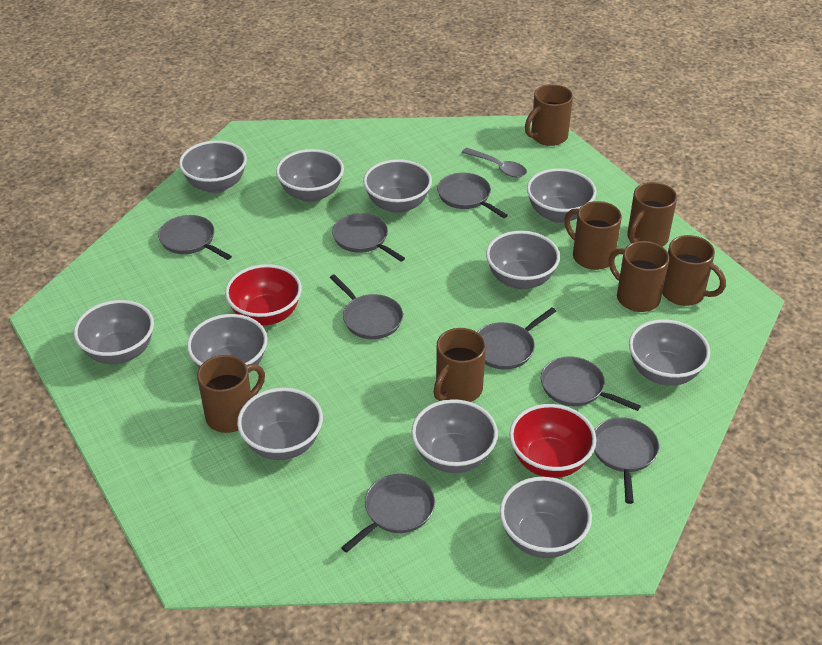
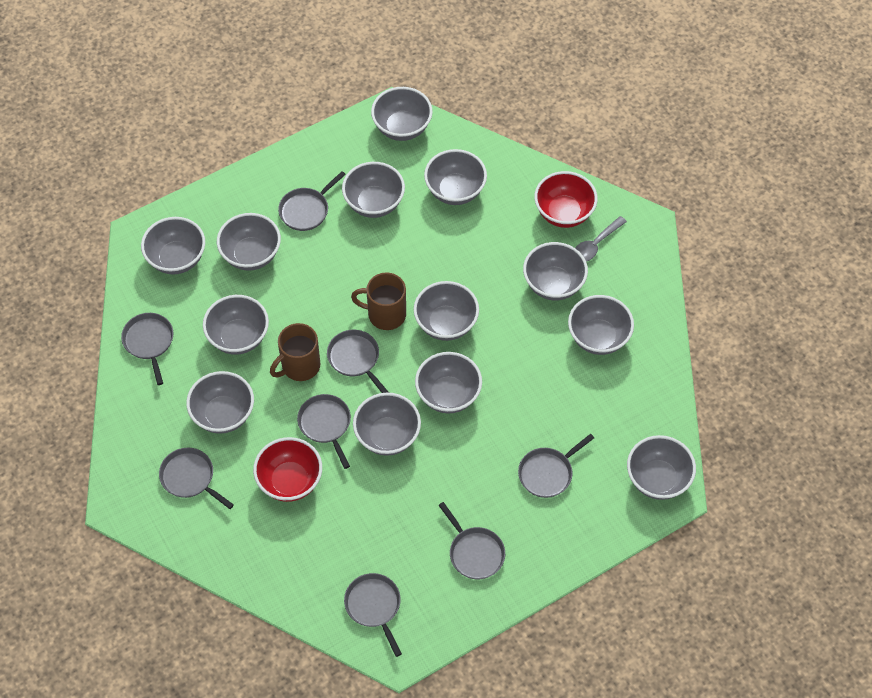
brown mug: [197,355,265,433] [434,328,486,402] [525,84,573,146] [565,201,622,270] [609,241,669,312] [627,182,677,247] [662,235,726,306] = 7 -> [270,323,321,381] [351,272,406,330] = 2
grey bowl: [74,300,154,364] [179,140,247,193] [187,314,268,373] [237,388,323,460] [276,149,344,202] [363,159,432,213] [411,399,498,473] [486,231,560,289] [500,477,592,558] [527,168,596,223] [629,319,710,385] = 11 -> [141,217,205,275] [186,371,254,434] [203,295,269,355] [217,213,281,271] [342,162,405,218] [353,393,421,456] [371,87,433,141] [414,281,479,341] [415,352,482,413] [424,149,487,205] [523,242,588,300] [568,295,634,355] [627,435,696,500] = 13

